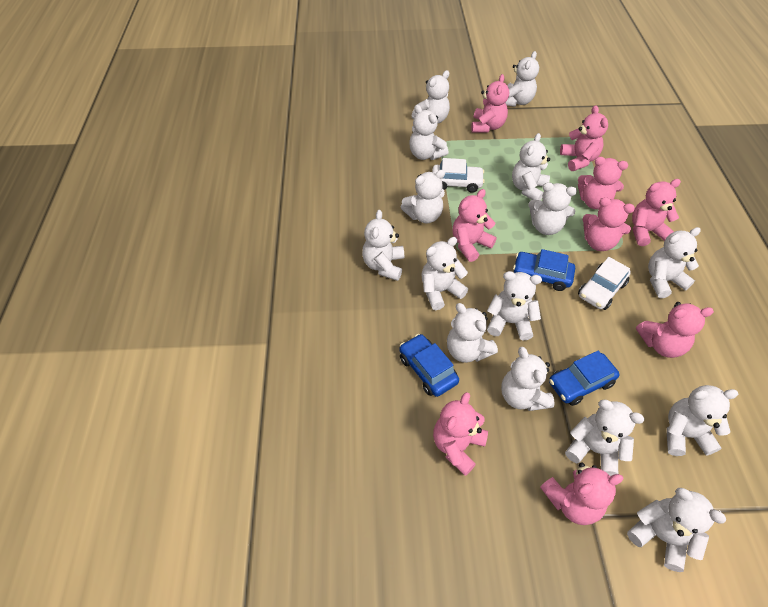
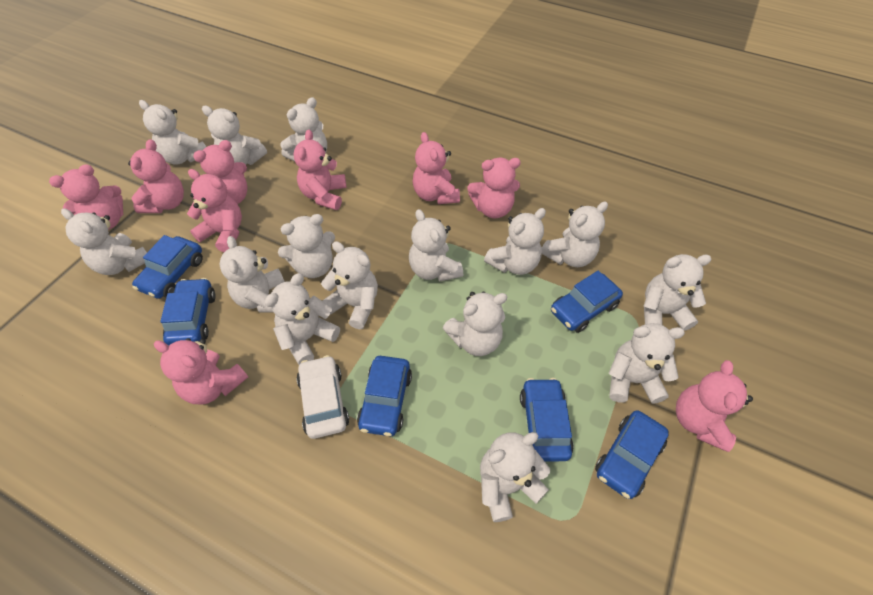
blue car: [399,334,459,397] [513,249,575,291] [549,351,620,406] = 3 -> [132,235,203,299] [160,278,216,346] [357,356,412,436] [520,378,574,462] [551,271,623,333] [595,410,669,499] = 6
white car: [432,158,485,193] [578,257,631,310] = 2 -> [296,355,349,439] = 1

